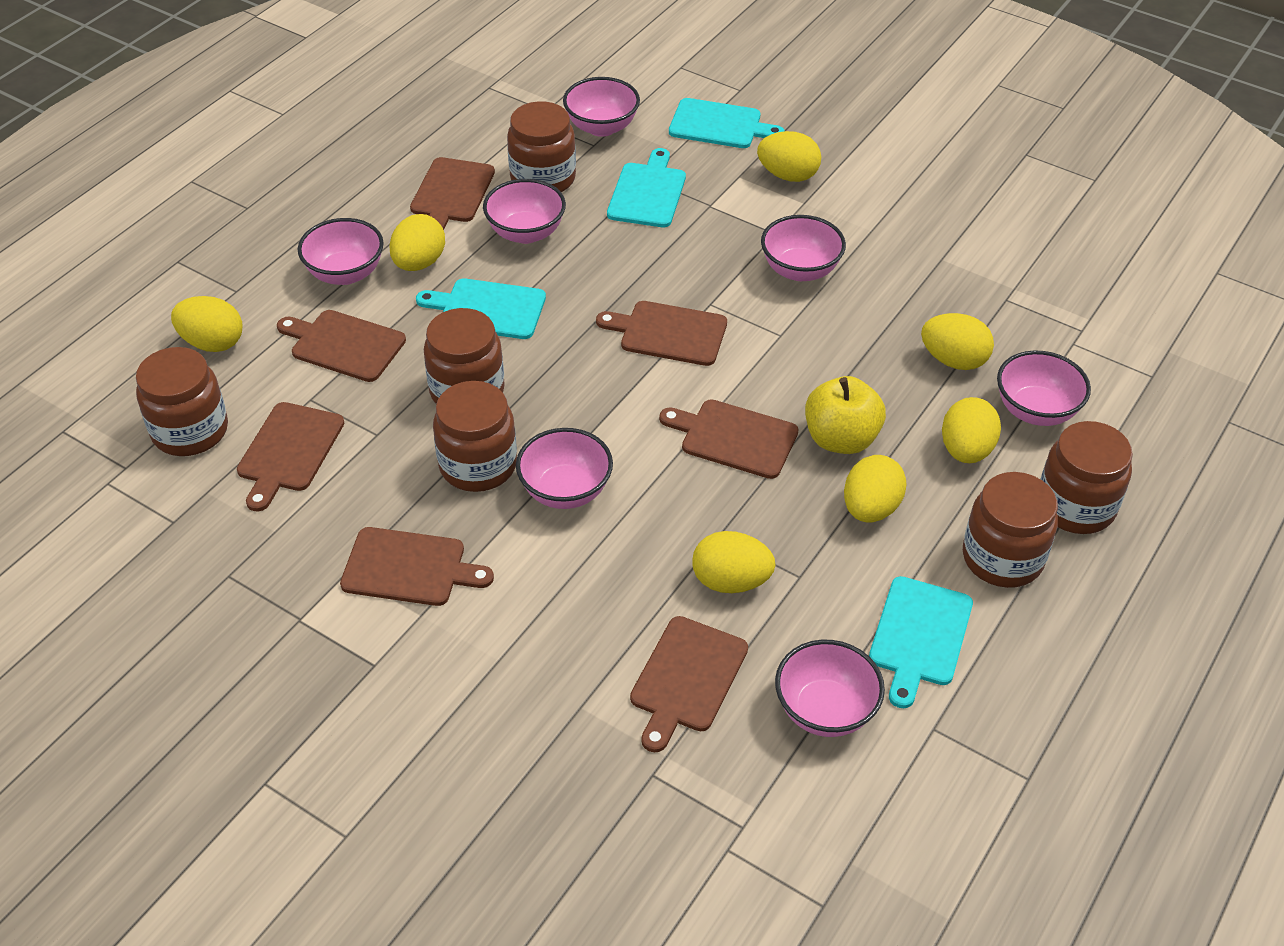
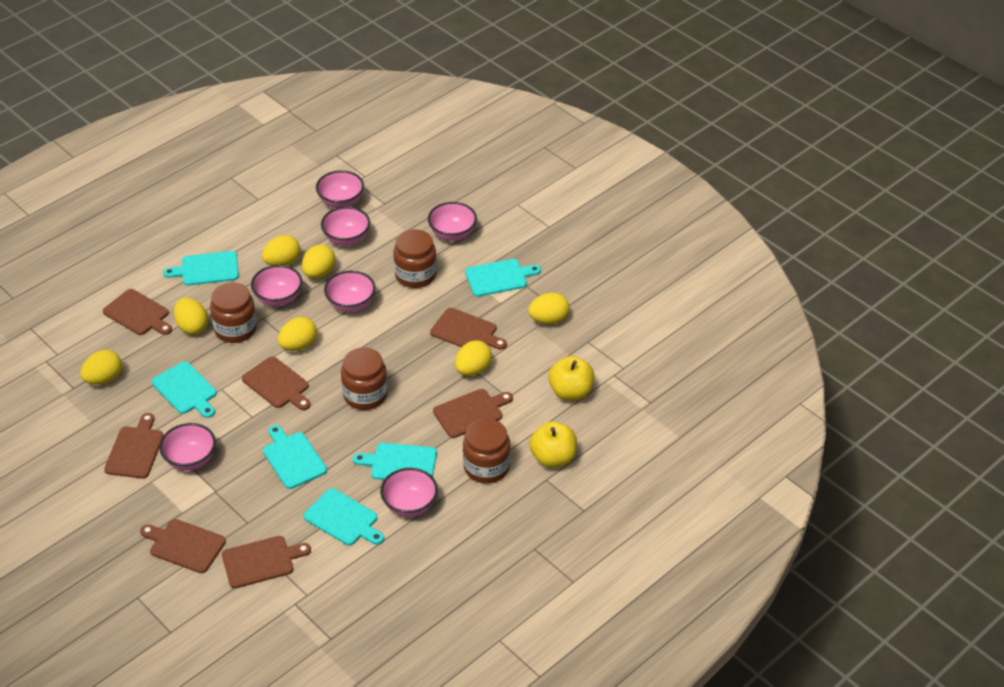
brown jar: [136,347,228,456] [424,308,505,404] [433,381,517,492] [507,101,576,192] [963,472,1058,588] [1041,421,1133,534] = 6 -> [210,282,257,343] [341,348,388,410] [393,229,437,288] [463,419,511,483] = 4
turquoise cutting board: [416,278,546,339] [607,148,686,227] [669,98,784,148] [869,576,973,708] = 4 -> [151,361,217,418] [163,251,239,286] [263,425,327,489] [304,488,384,545] [353,443,437,480] [465,259,541,297] = 6
yellow apple: [805,376,886,454] = 1 -> [529,421,577,468] [548,356,595,400] = 2

